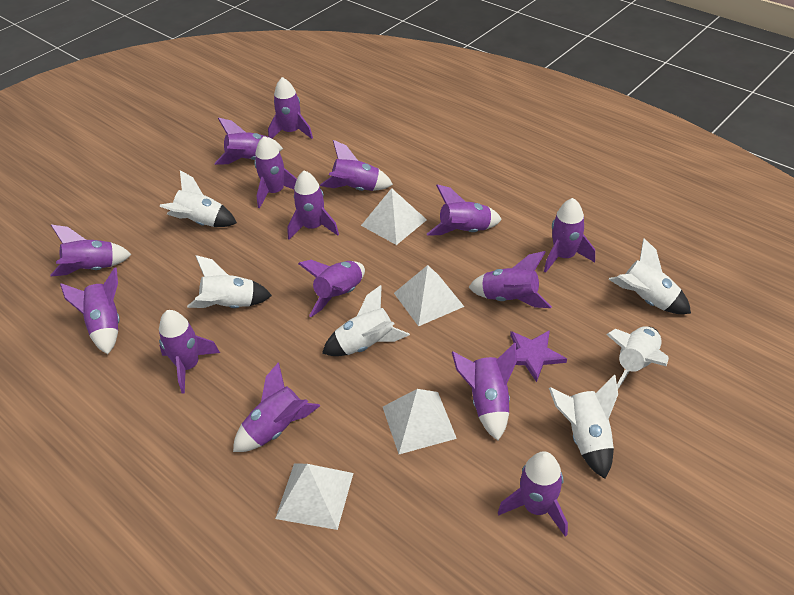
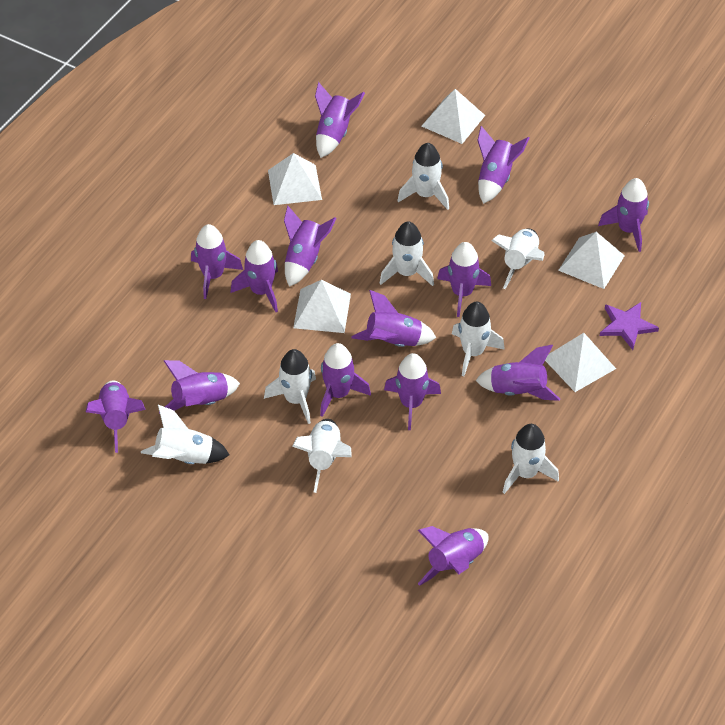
purple rocket: [50,225,132,276] [60,267,120,354] [159,310,220,393] [214,118,283,165] [233,362,320,452] [254,136,297,208] [268,77,313,139] [287,170,339,239] [298,260,365,317] [320,140,393,191] [427,184,502,236] [452,342,517,441] [468,251,552,308] [498,451,568,537] [544,198,595,273] = 15 -> [86,381,146,453] [159,360,240,414] [191,224,243,299] [231,240,278,312] [284,206,337,287] [315,82,365,158] [320,343,371,417] [351,290,436,347] [384,353,441,430] [418,526,489,586] [437,242,491,317] [475,345,560,401] [477,126,530,204] [598,178,649,252] = 14
white pyramid: [275,463,353,530] [361,188,427,245] [383,389,457,454] [394,265,464,326] = 4 -> [268,153,322,205] [293,280,351,333] [422,89,485,144] [545,333,616,392] [558,232,625,289] = 5
white rocket: [159,170,237,227] [187,255,272,308] [322,285,410,356] [549,375,618,479] [606,326,669,389] [608,238,691,314] = 6 -> [141,405,230,464] [264,349,316,424] [292,419,352,493] [380,221,434,286] [397,143,449,210] [452,302,505,376] [491,229,545,289] [503,424,559,494] = 8

